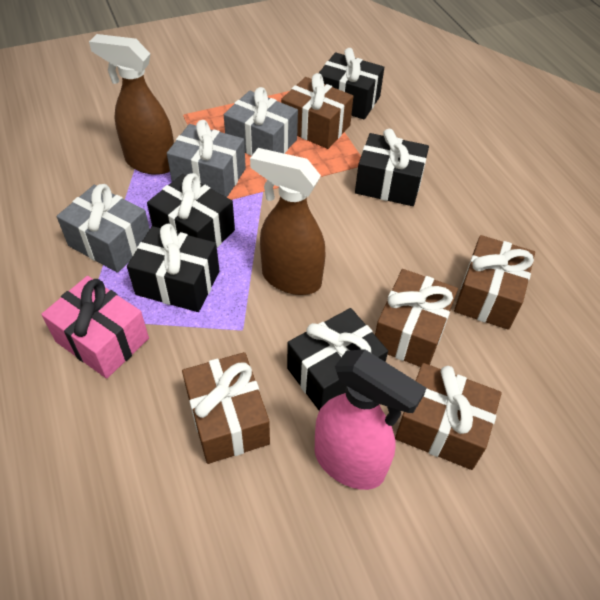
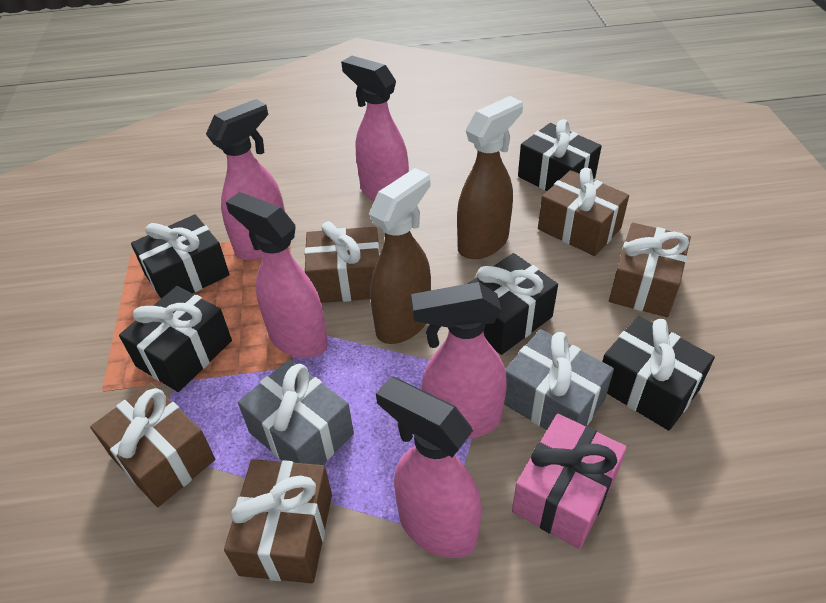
grey gift: [57,184,150,273] [167,120,246,197] [224,87,298,156] = 3 -> [238,359,354,465] [504,329,614,430] = 2
pink spray bottle: [314,349,427,490] = 1 -> [206,99,285,260] [226,192,328,358] [341,56,409,201] [376,377,482,558] [411,282,507,439] = 5

